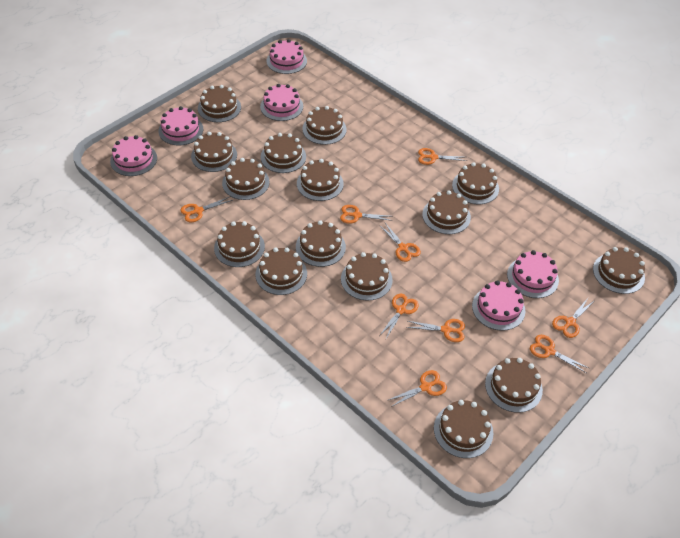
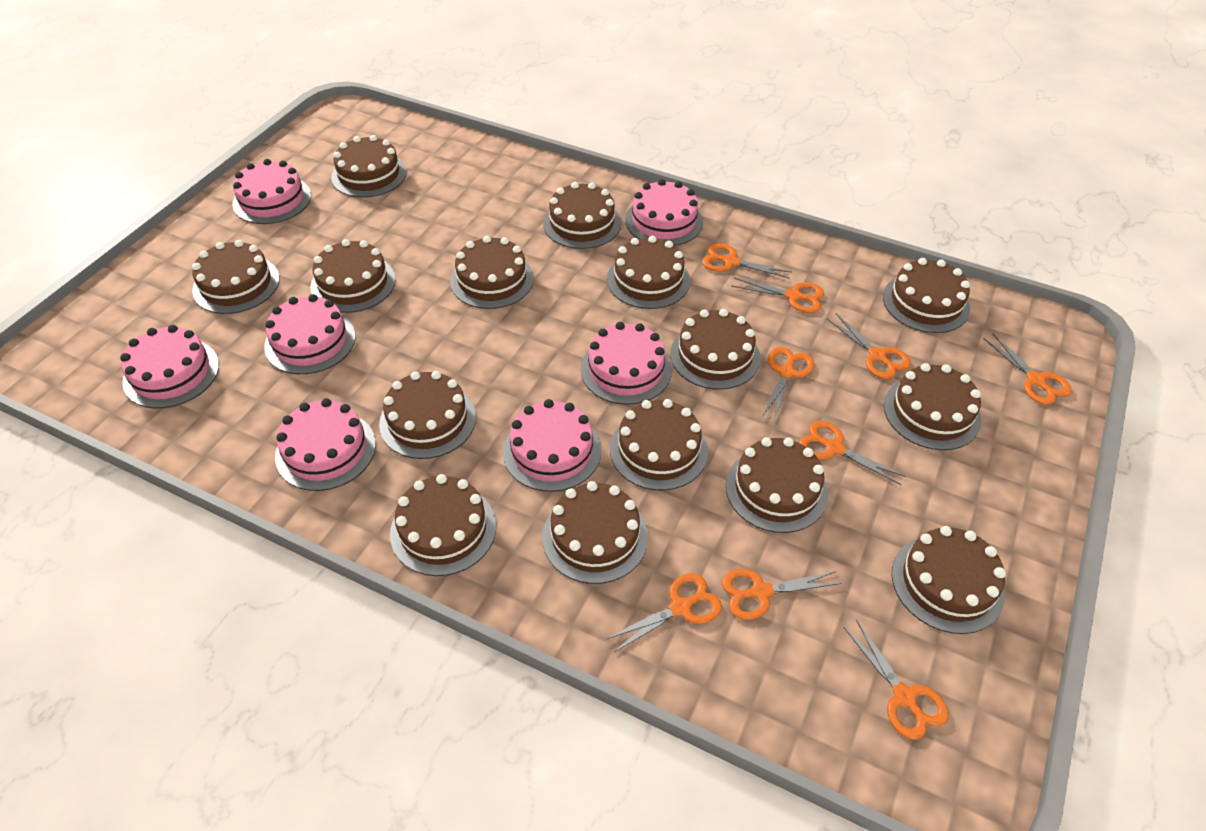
pink cake: [110,135,157,176] [158,106,203,146] [260,84,303,121] [266,39,307,74] [472,281,525,331] [507,250,559,298] = 6 -> [120,325,219,409] [232,159,311,224] [264,294,356,374] [275,398,376,491] [503,399,601,492] [581,322,672,405] [625,179,703,246] = 7

